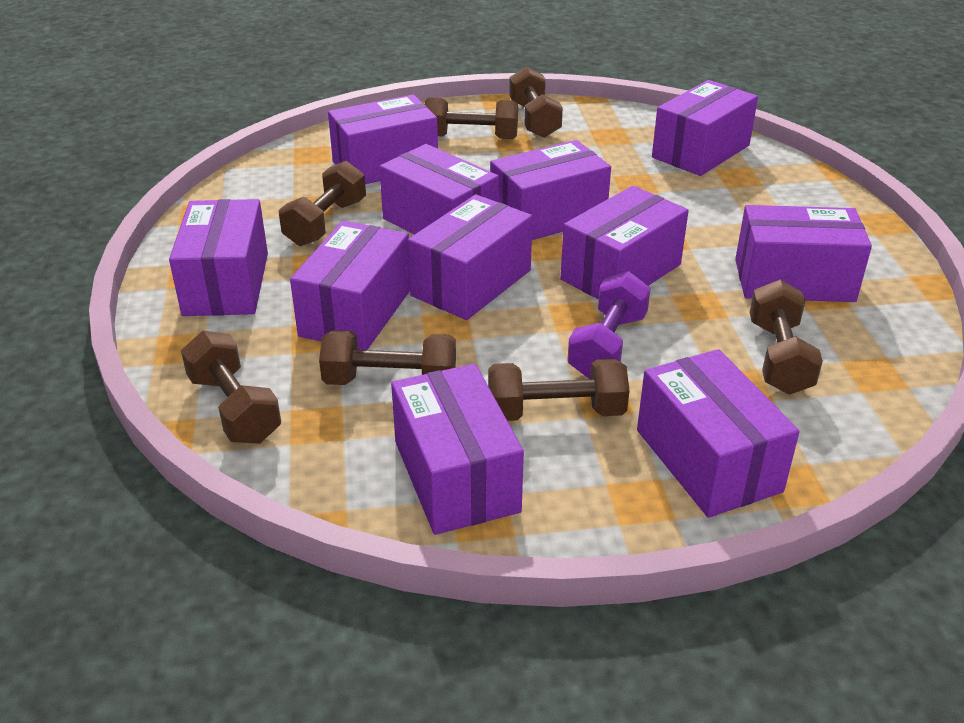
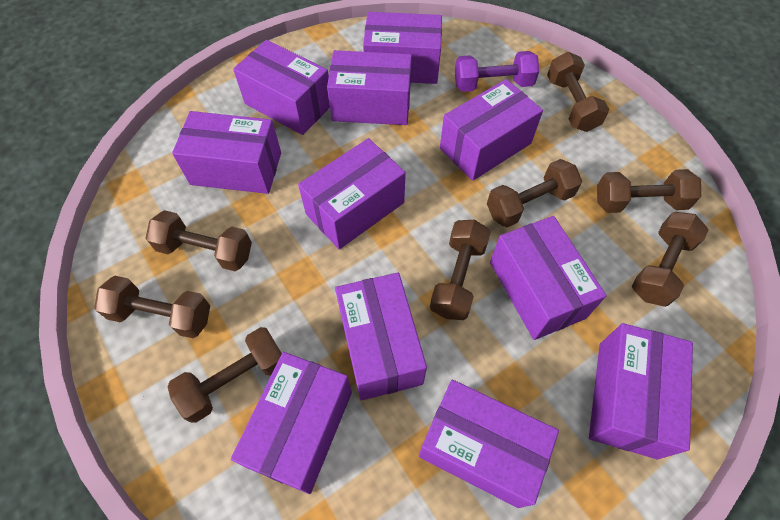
brown dumbbell: [181,331,281,444] [279,161,366,246] [319,330,456,385] [425,98,518,139] [488,359,630,421] [509,66,563,138] [750,279,823,395] = 7 -> [94,276,210,338] [146,210,252,271] [167,327,282,423] [430,220,491,320] [487,159,582,227] [547,52,609,132] [597,169,701,213] [632,212,709,307] = 8

